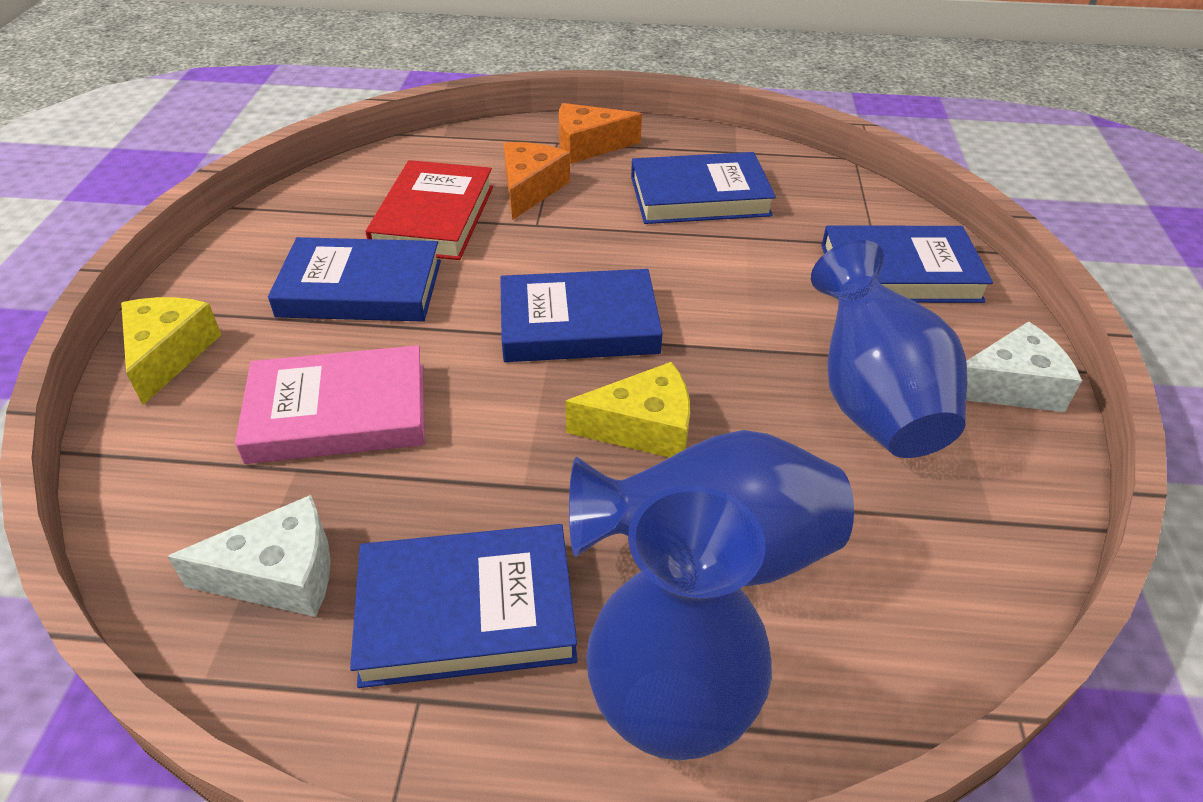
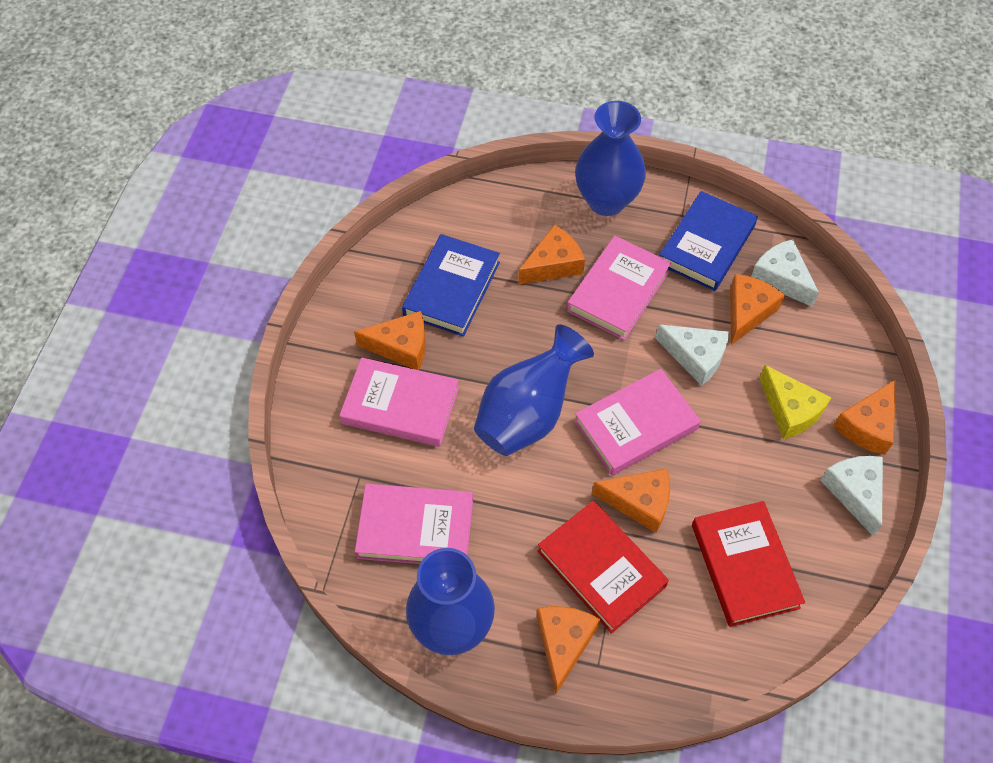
blue book: [268,237,441,321] [350,524,578,688] [500,269,663,362] [631,152,776,224] [822,225,993,303] = 5 -> [402,234,500,337] [660,191,758,291] = 2
orange cheese: [504,142,570,220] [559,103,642,164] = 2 -> [354,311,426,370] [518,224,585,285] [537,606,600,694] [592,468,670,533] [730,274,785,345] [834,380,896,455] = 6
pink book: [235,345,425,464] = 1 -> [339,357,459,447] [355,484,473,564] [567,236,671,340] [574,369,701,476] = 4
red book: [366,160,493,260] = 1 -> [537,501,669,634] [692,501,805,627] = 2
white cheese: [167,495,331,617] [966,322,1082,412] = 2 -> [655,324,729,386] [751,239,819,307] [820,456,883,537] = 3
yellow cheese: [121,297,221,405] [565,362,690,458] = 2 -> [759,365,832,439] = 1

